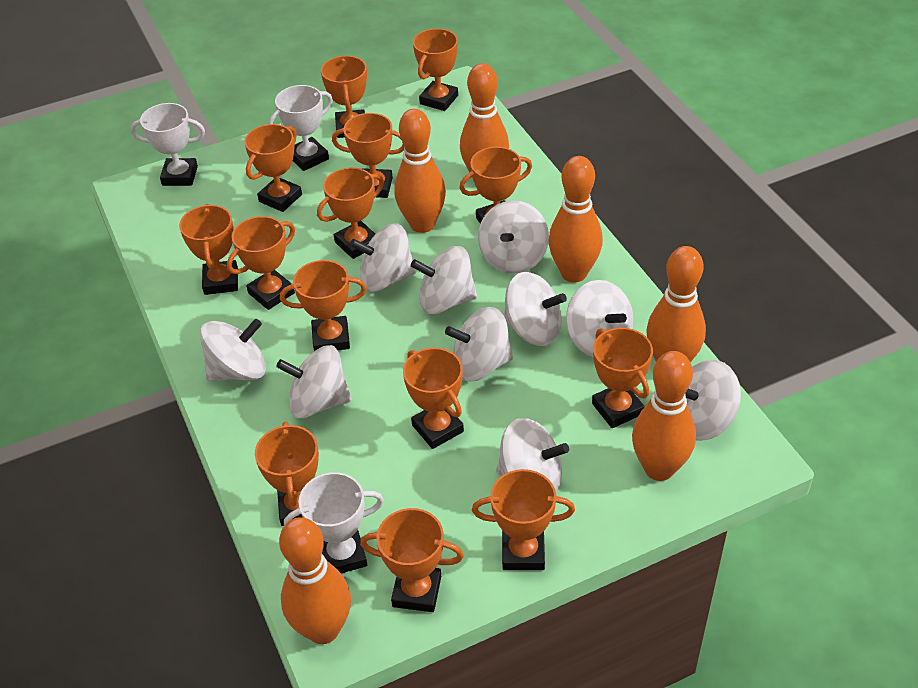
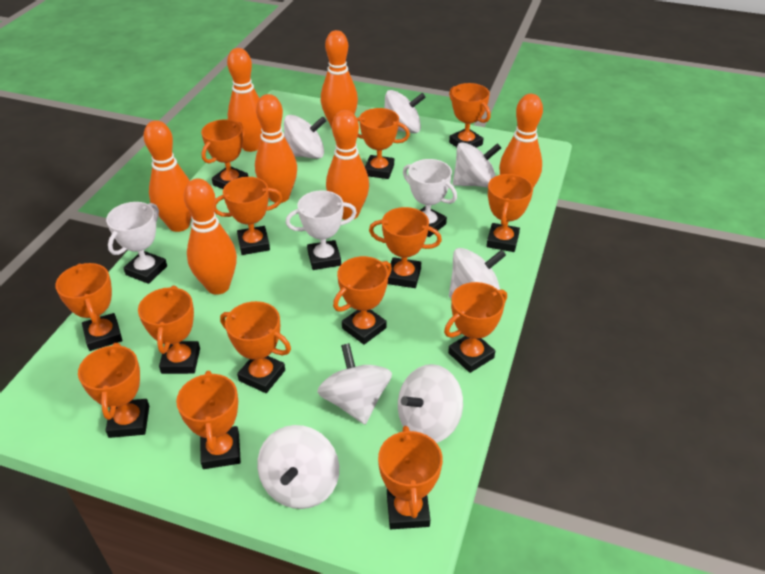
orange bowling pin: [279,517,351,644] [394,109,446,233] [460,63,509,172] [548,156,603,283] [632,351,696,481] [646,246,706,362] = 6 -> [143,120,192,232] [184,179,237,295] [227,48,262,152] [255,94,297,203] [321,30,358,128] [326,110,369,220] [499,94,543,188] = 7
white spinning top: [200,319,266,381] [276,345,352,418] [350,223,416,292] [411,246,477,314] [445,307,513,382] [478,200,549,274] [496,418,569,491] [504,272,567,346] [566,280,633,357] [685,360,741,441] = 10 -> [257,425,339,509] [284,115,326,159] [317,343,392,425] [384,90,426,133] [398,364,463,443] [449,248,506,298] [453,142,501,187] = 7

